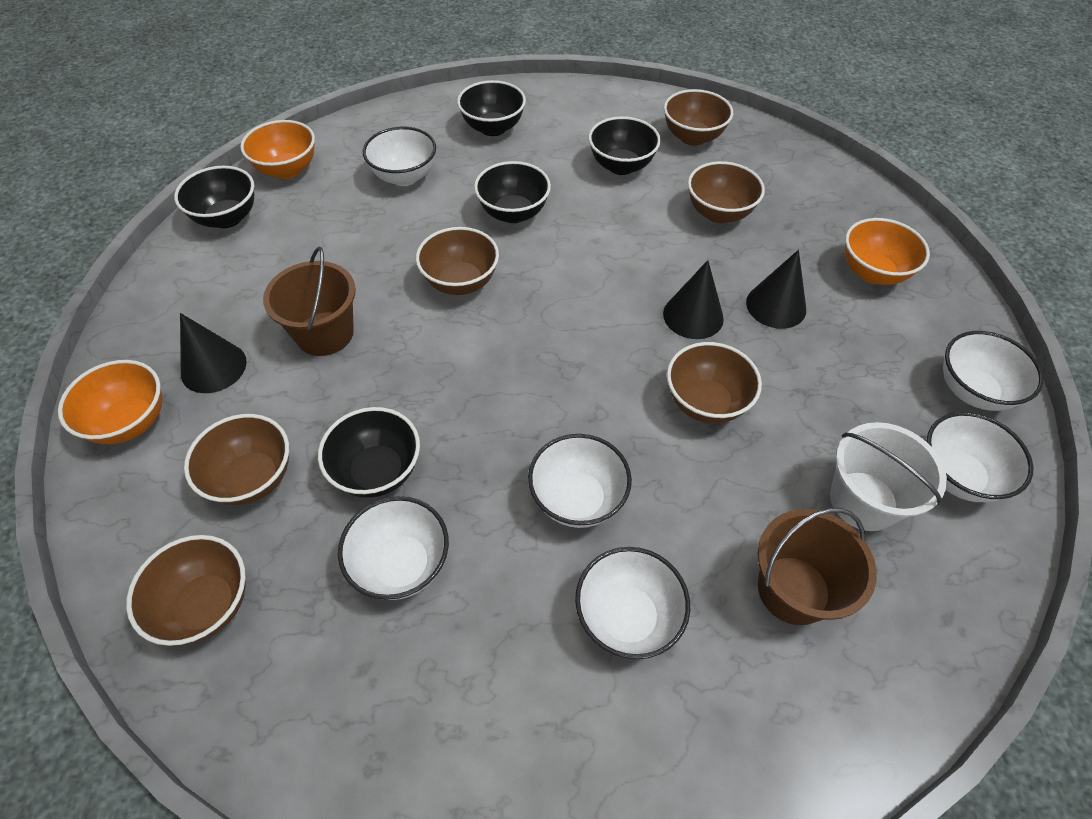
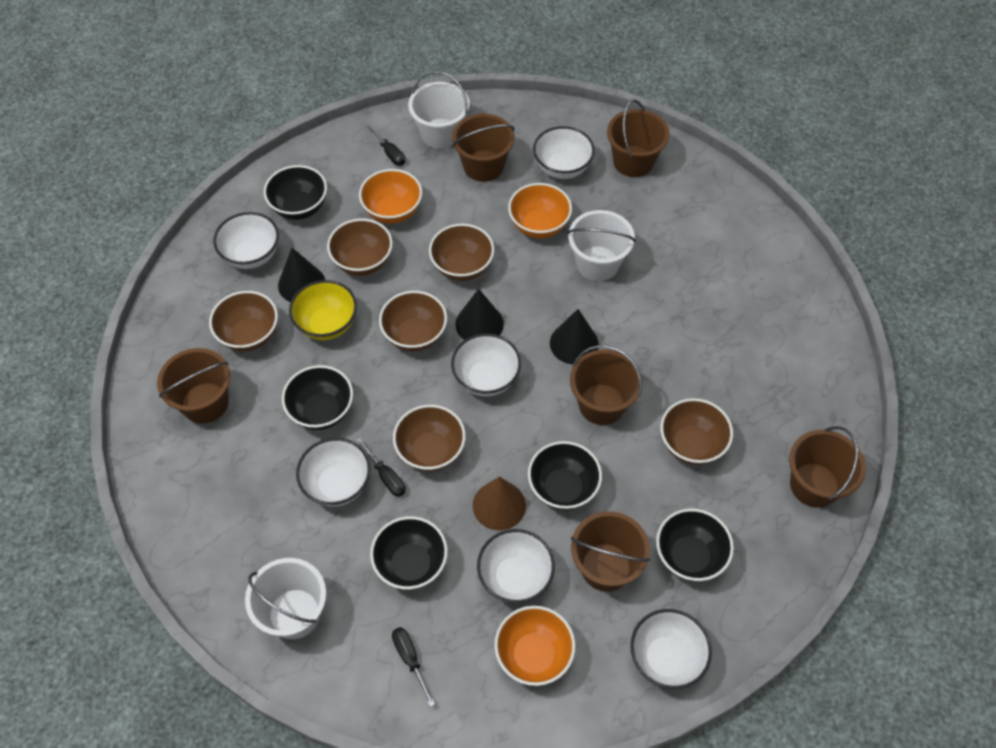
black screwdriver: none = 0 -> [356,437,406,497] [366,123,406,166] [392,627,435,707] = 3
brown bucket: [263,246,356,356] [758,508,877,625] = 2 -> [157,348,230,424] [452,114,515,182] [570,345,642,425] [571,511,650,592] [607,99,670,177] [789,426,866,508] = 6
brown cone: none = 0 -> [473,477,526,530] = 1
white bucket: [830,422,947,531] = 1 -> [245,558,326,639] [408,71,469,149] [567,210,636,281] = 3
yellow bowl: none = 0 -> [289,280,357,340] = 1

